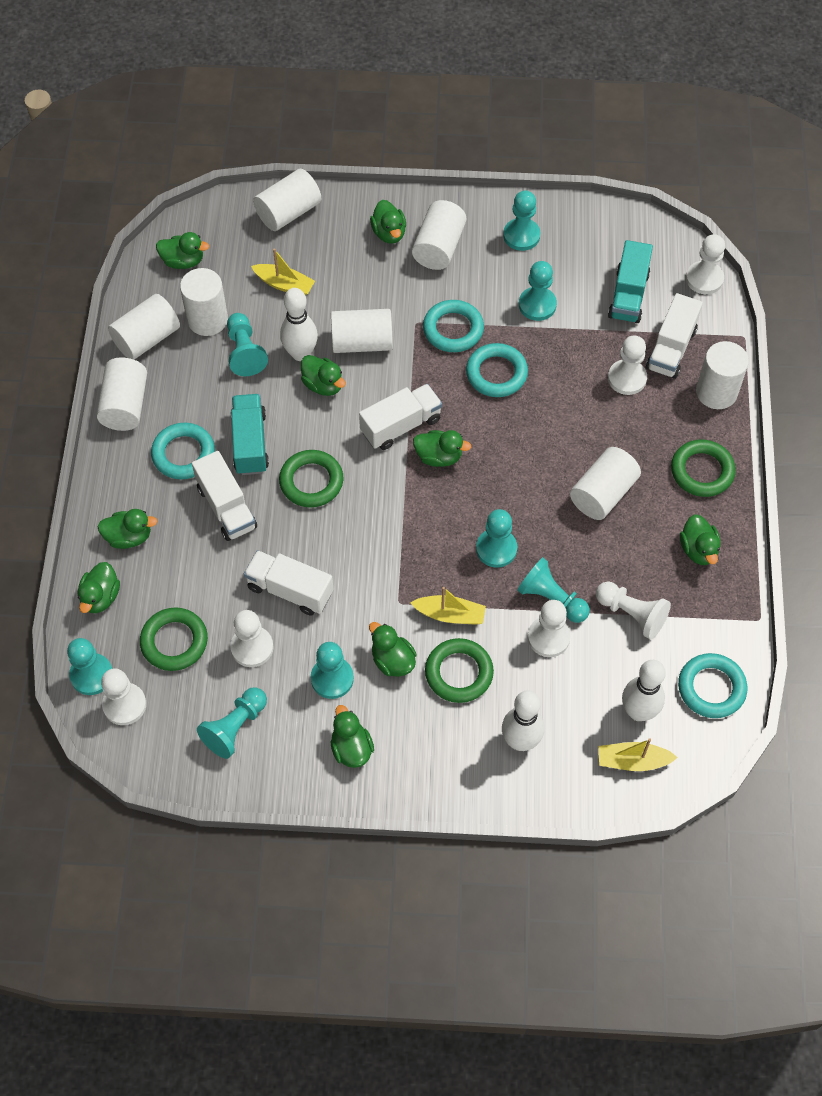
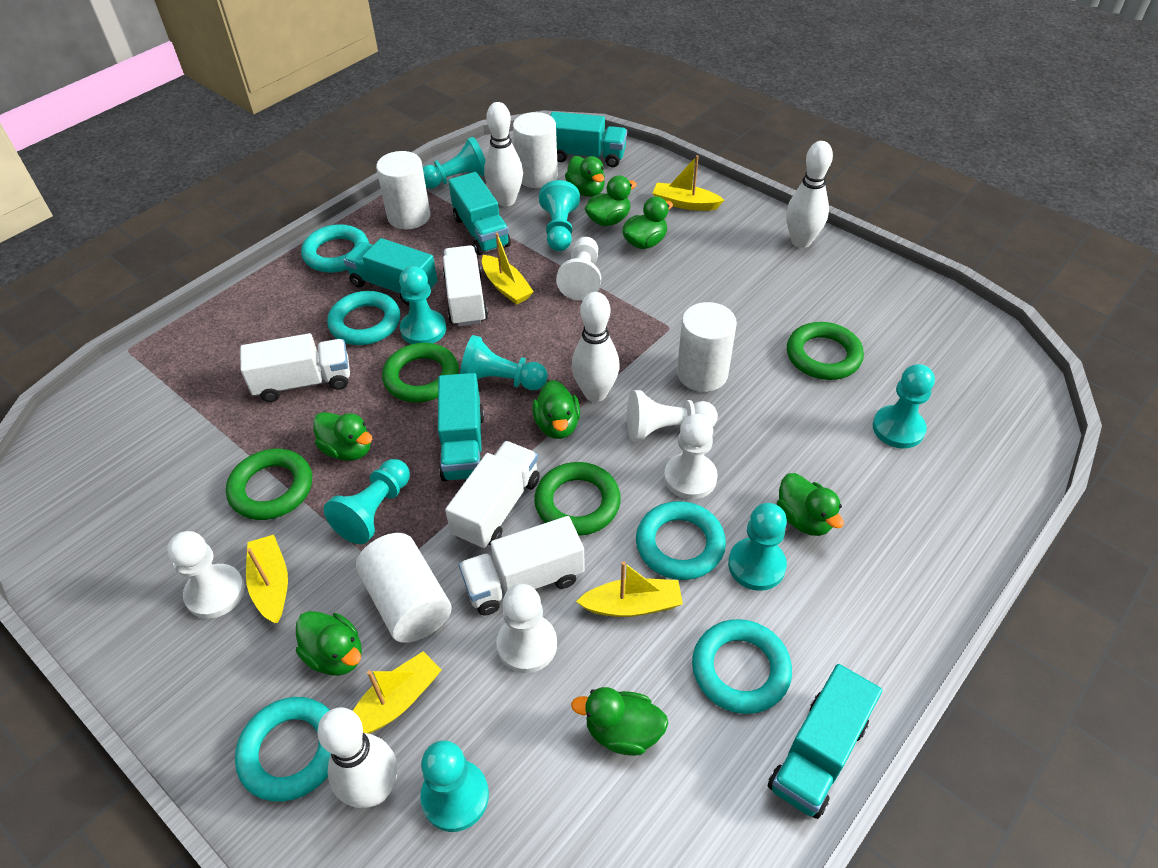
green duck: [77,562,120,613] [97,509,158,549] [156,232,209,269] [301,355,346,396] [331,705,374,768] [369,622,417,677] [370,200,406,244] [413,430,471,467] [680,514,721,565] = 9 -> [296,611,362,676] [313,412,372,461] [532,380,580,439] [565,156,605,197] [571,687,668,756] [585,175,637,226] [622,196,673,249] [777,473,844,536] = 8
turquoise ring: [151,423,215,479] [423,300,484,352] [466,343,528,397] [678,653,747,718] = 4 -> [235,697,331,802] [301,224,369,273] [327,291,400,345] [636,501,726,580] [692,619,792,714] = 5
turquoise truck: [231,394,269,475] [608,240,653,323] = 2 -> [344,238,437,305] [438,373,485,481] [448,172,511,255] [550,112,627,167] [768,664,882,819] = 5
white bowling pin: [280,288,318,361] [502,690,544,751] [622,660,666,721] = 3 -> [317,707,397,808] [484,102,523,206] [571,292,620,402] [786,141,833,248] = 4
white cylinder: [97,357,147,431] [108,294,180,360] [180,268,228,336] [253,169,321,231] [331,309,393,353] [412,200,466,270] [570,447,641,520] [696,341,749,409] = 8 -> [356,533,452,643] [376,151,430,229] [513,112,558,188] [677,302,737,392] = 4
white pawn: [101,669,146,725] [230,610,273,667] [528,600,571,657] [596,581,671,639] [608,335,647,395] [686,234,725,294] = 6 -> [167,531,245,619] [496,584,557,673] [556,237,601,301] [627,390,718,442] [664,414,718,499] = 5
yellow boat: [251,249,315,296] [410,587,486,625] [599,738,678,771] = 3 -> [246,535,288,623] [353,651,441,734] [482,233,534,305] [576,561,683,617] [652,155,724,211] = 5

